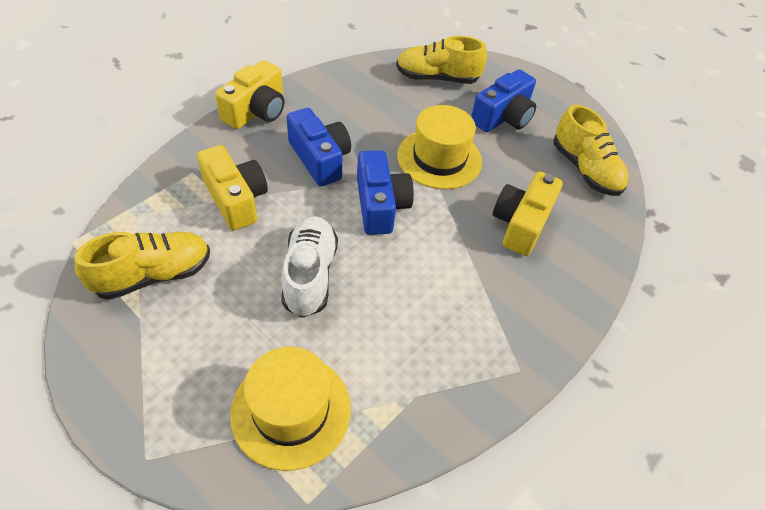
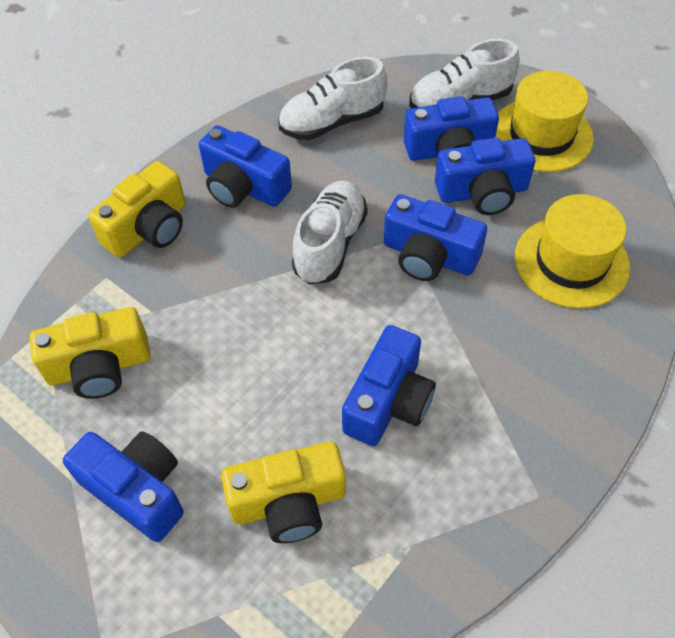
blue camera: [286,108,351,186] [357,150,414,235] [471,69,536,132] = 3 -> [63,432,184,542] [199,125,292,208] [342,325,436,446] [384,194,487,281] [404,96,499,161] [435,138,535,215] = 6
white shoe: [281,216,338,318] = 1 -> [279,57,387,140] [292,180,368,285] [410,39,520,108] = 3
yellow shoe: [74,232,210,300] [396,36,487,84] [553,105,629,196] = 3 -> none = 0

